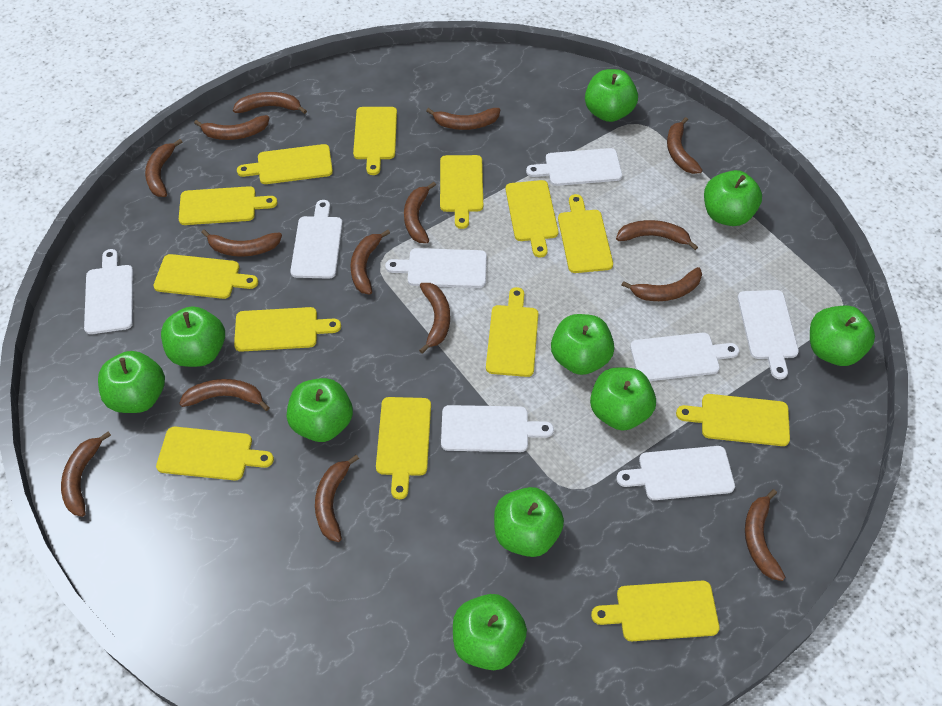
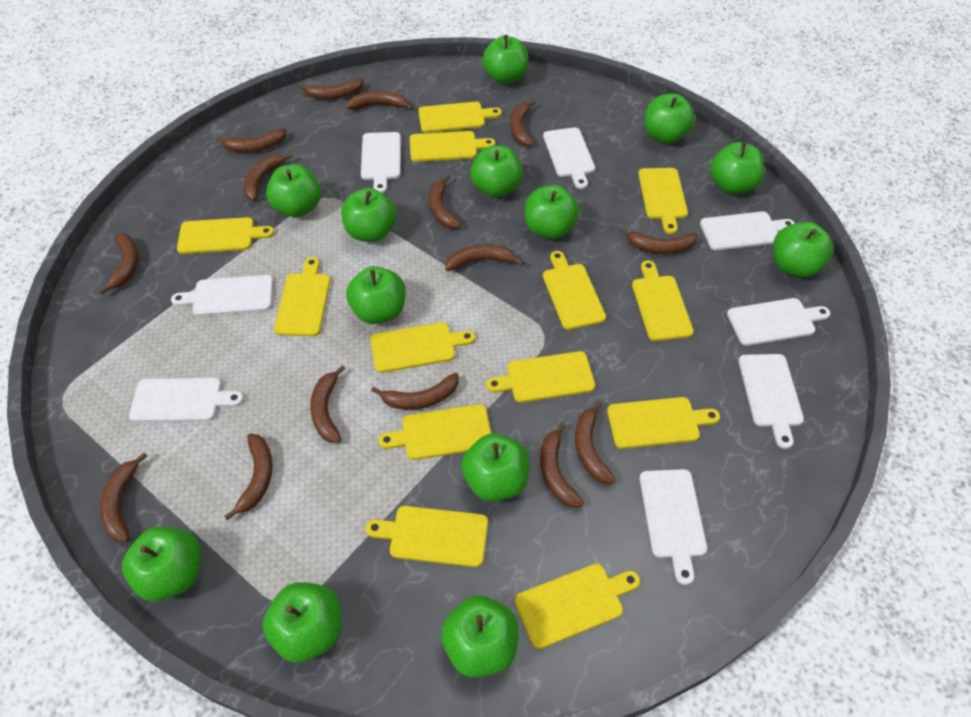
green apple: [98,351,165,413] [161,306,225,367] [287,378,353,442] [453,594,527,670] [494,487,564,557] [551,314,614,375] [585,69,638,122] [590,367,656,431] [704,170,762,226] [810,306,875,366] = 10 -> [122,526,201,602] [263,582,342,663] [266,164,321,217] [342,188,397,242] [346,266,406,324] [441,596,519,677] [461,434,530,501] [470,145,523,198] [482,35,528,84] [525,185,579,239] [645,93,695,144] [710,142,764,194] [773,222,833,277] = 13

